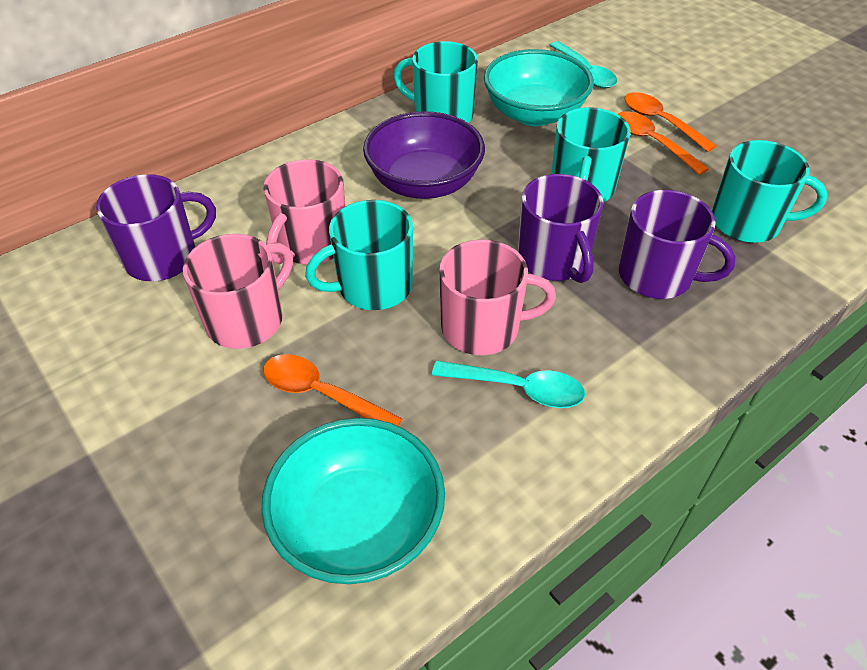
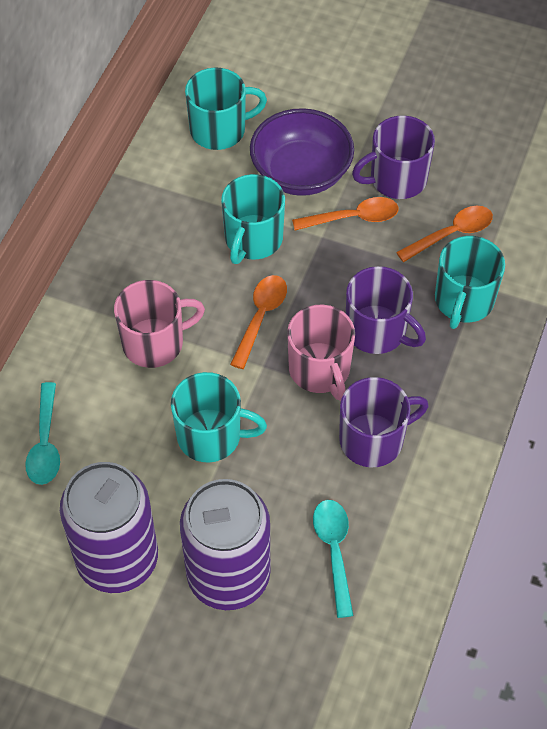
pink mug: [183,234,293,349] [263,159,345,264] [439,239,556,355] = 3 -> [114,280,205,368] [287,305,355,401] = 2
purple can: none = 0 -> [60,462,158,593] [180,479,270,610] = 2
turquoise bowl: [261,418,445,584] [484,49,594,126] = 2 -> none = 0

